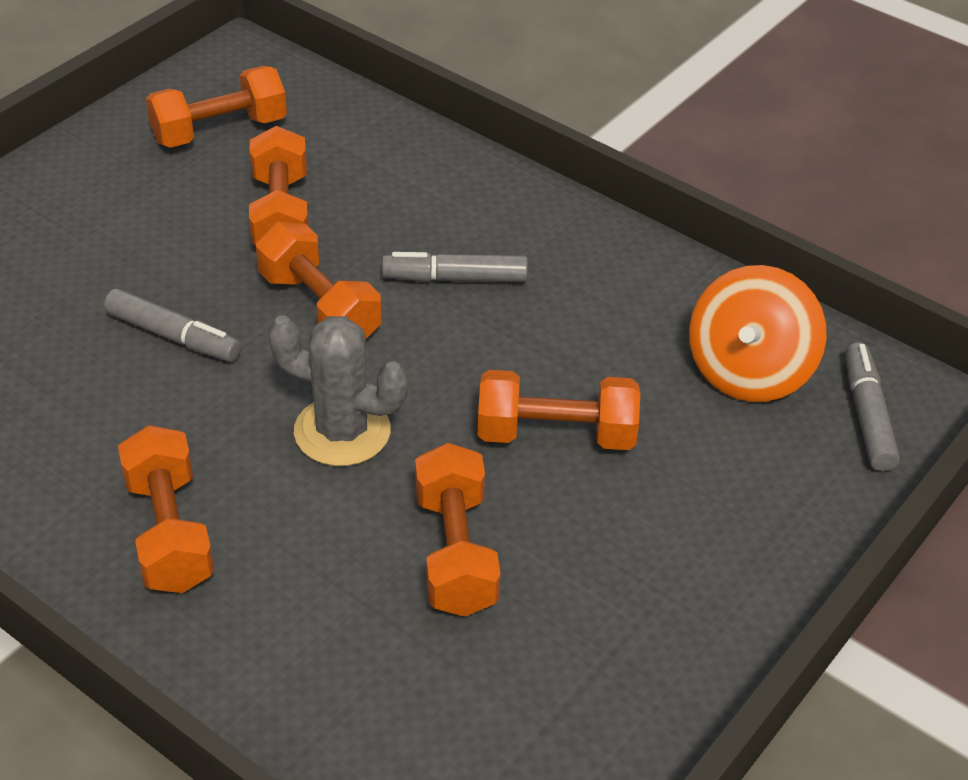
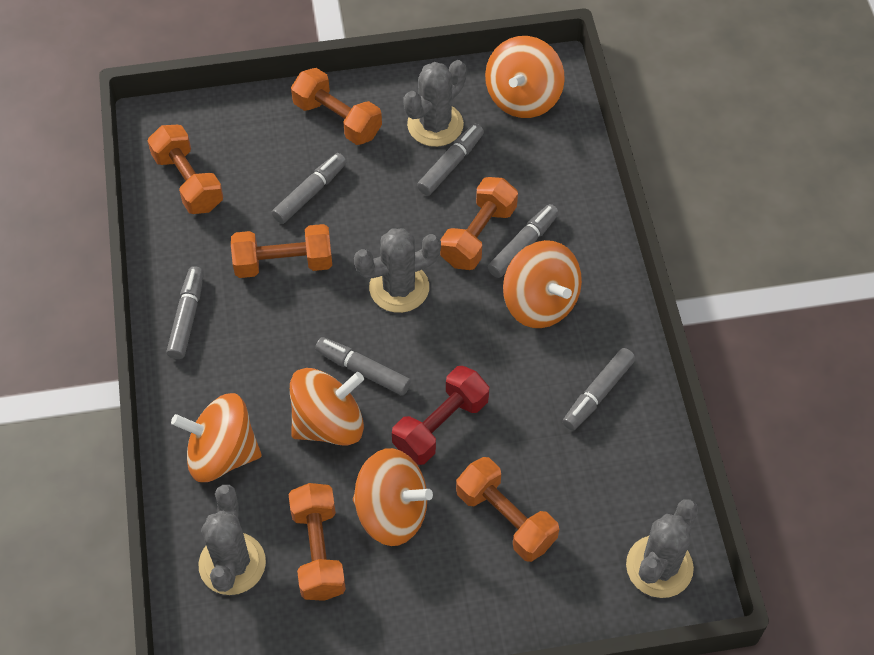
grey cactus: [268,316,408,466] = 1 -> [199,485,266,595] [354,228,441,313] [403,60,467,147] [626,499,698,598] = 4
grey marker: [104,289,241,362] [382,252,528,282] [845,342,900,471] = 3 -> [166,266,204,359] [272,153,347,224] [315,337,411,395] [417,124,484,195] [488,204,559,278] [563,348,636,431] = 6
orange spinning top: [689,265,827,402] = 1 -> [171,393,262,482] [290,368,364,445] [353,448,433,546] [485,36,565,118] [503,240,582,328] = 5
red dumbbell: none = 0 -> [392,366,489,465] = 1

